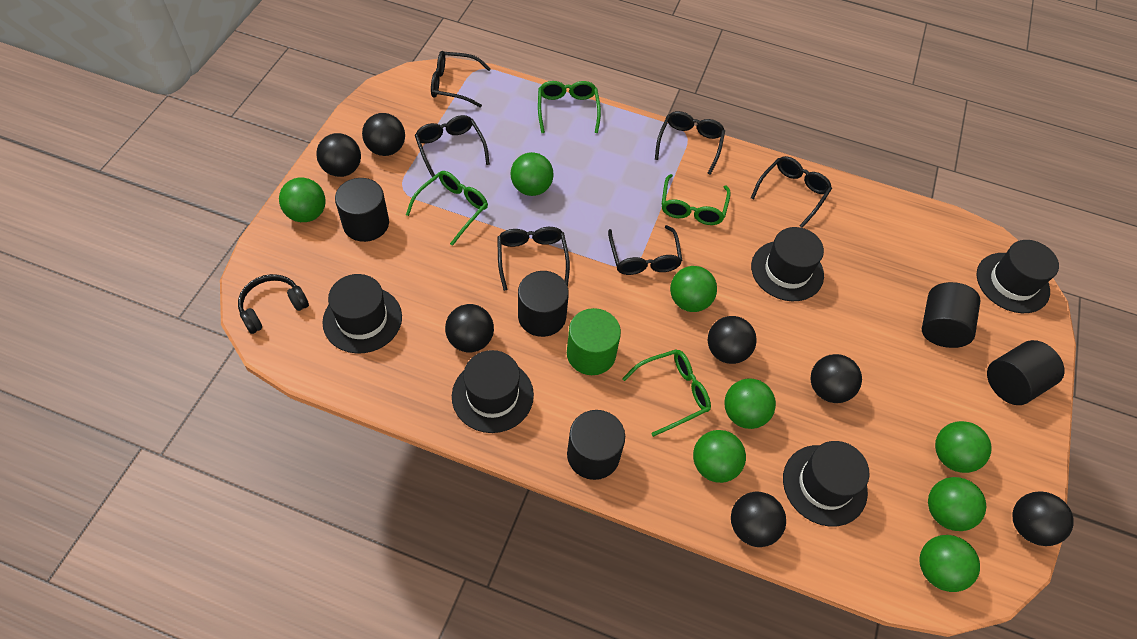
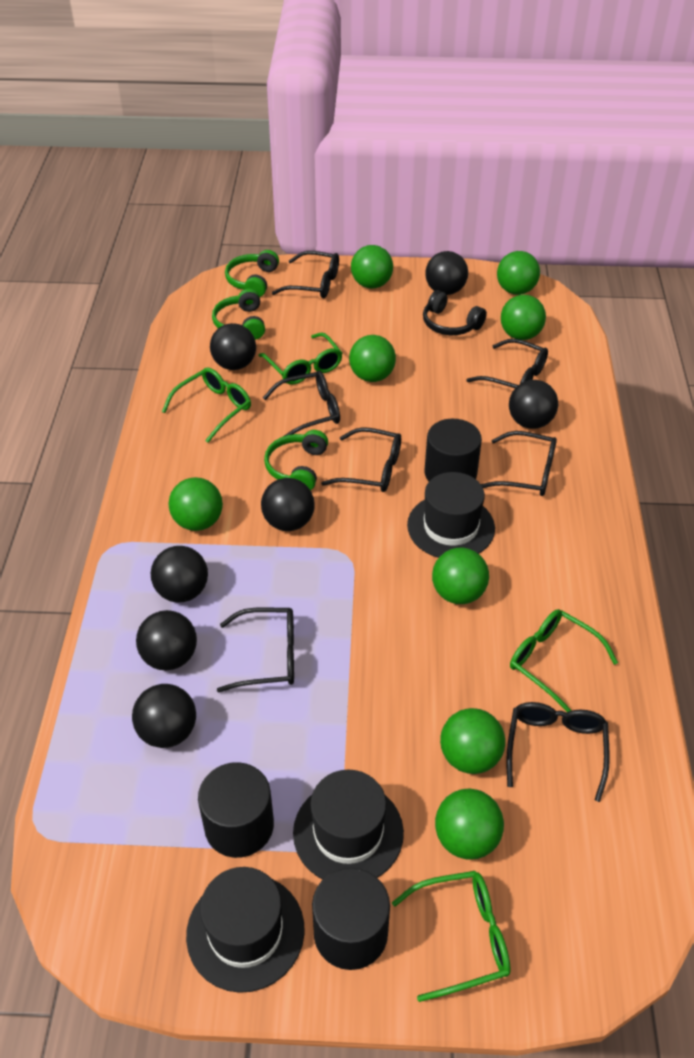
black cylinder: [335,178,389,242] [518,271,569,337] [567,410,625,480] [922,282,980,348] [987,340,1065,405] = 5 -> [198,762,274,858] [312,868,390,970] [425,419,482,481] = 3
black glasses: [415,115,490,180] [431,51,491,108] [497,227,570,291] [608,225,683,275] [655,111,725,175] [751,156,832,228] = 6 -> [217,607,294,693] [263,371,340,436] [272,251,339,298] [321,427,401,492] [466,339,548,388] [481,431,557,496] [506,702,610,802] = 7
black hat: [322,274,402,353] [452,350,534,433] [751,227,824,301] [783,441,869,527] [976,240,1059,313] = 5 -> [186,867,305,993] [293,770,404,879] [407,472,495,558] = 3
green cylinder: [567,308,621,375] = 1 -> none = 0
green headphones: none = 0 -> [212,289,265,340] [225,250,279,297] [264,430,328,490] = 3

